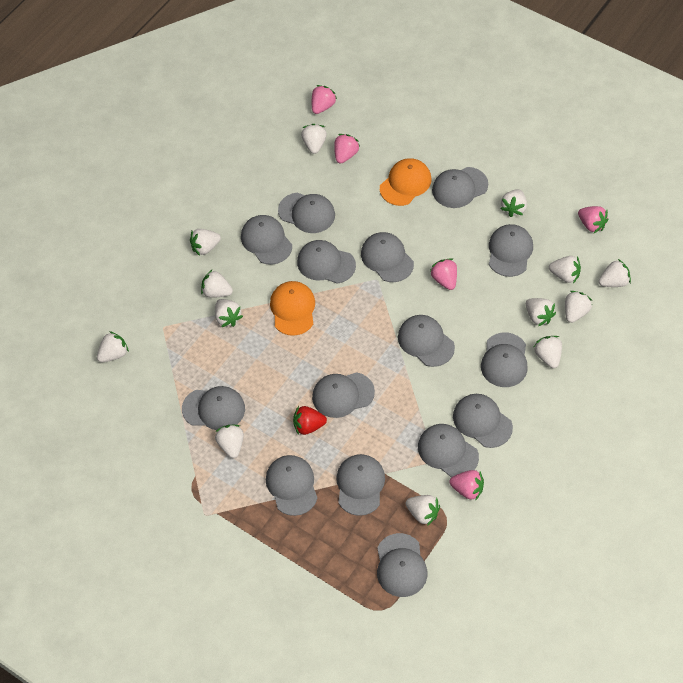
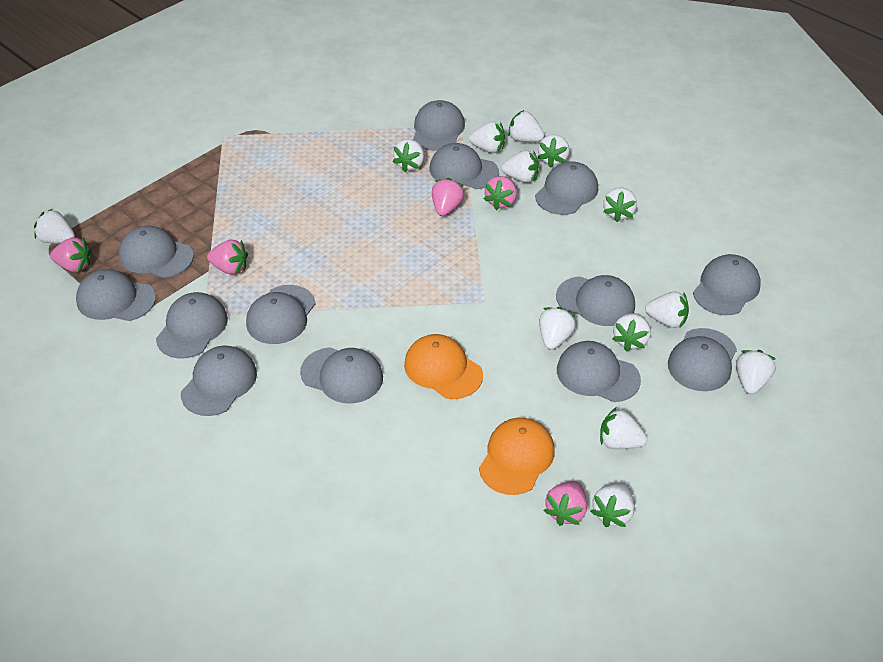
grey cap: [182,386,245,430] [241,215,292,265] [266,455,318,516] [278,192,335,233] [297,240,356,284] [312,372,375,418] [336,454,385,516] [361,232,414,282] [377,533,427,597] [398,315,455,367] [418,424,479,478] [432,167,488,208] [453,394,513,448] [481,332,528,387] [489,224,533,277] = 15 -> [76,269,156,321] [119,226,194,278] [156,292,228,359] [181,346,257,416] [246,285,316,344] [300,347,383,403] [413,100,465,151] [430,143,499,189] [535,162,598,215] [556,275,635,326] [557,341,641,402] [668,328,737,391] [693,254,761,315] = 13
red strawberry: [293,406,327,435] = 1 -> none = 0

